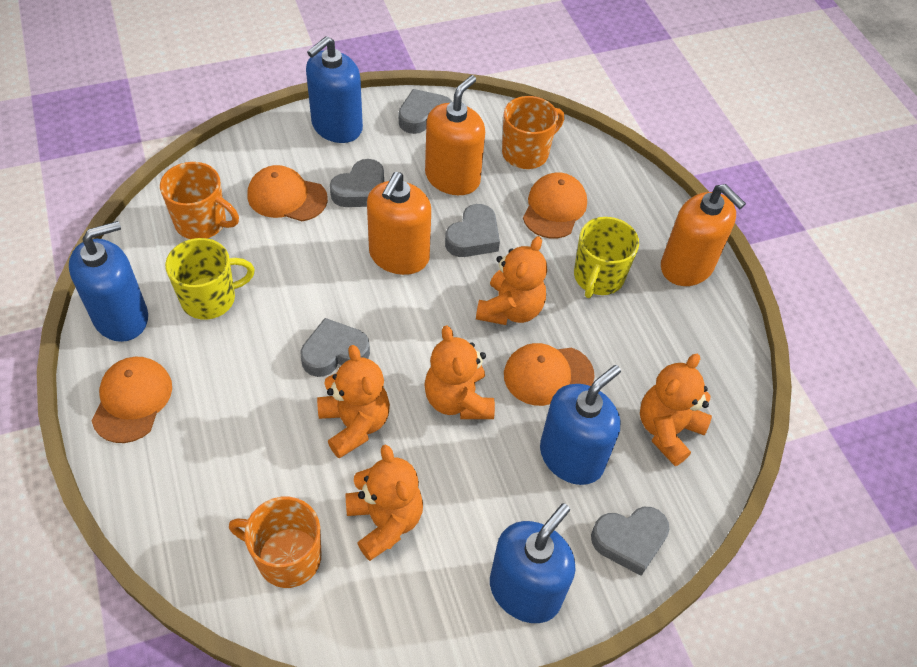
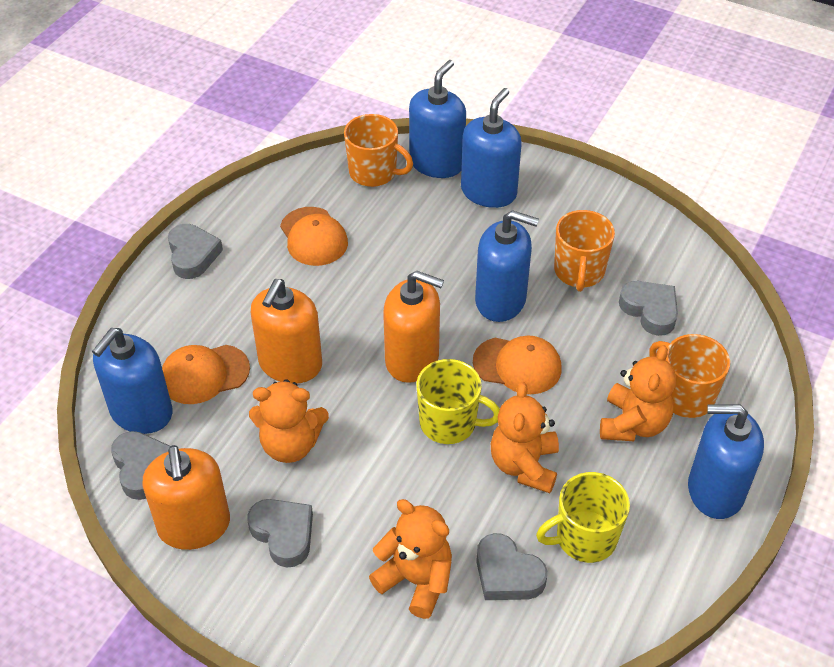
blue soap dispenser: [69,221,148,342] [306,36,363,143] [490,503,575,623] [540,365,621,485] = 4 -> [92,328,173,434] [409,60,466,178] [461,88,522,208] [475,210,539,322] [688,404,764,519] = 5
orange cap: [92,357,172,443] [247,165,328,221] [504,343,595,406] [523,172,587,238] = 4 -> [162,345,250,404] [280,207,348,266] [473,336,562,394] = 3
orange teddy bear: [317,345,390,459] [345,444,423,561] [424,326,495,419] [476,236,547,325] [640,354,712,466] = 5 -> [249,379,329,463] [369,499,452,619] [490,382,559,493] [600,345,676,441] = 4

